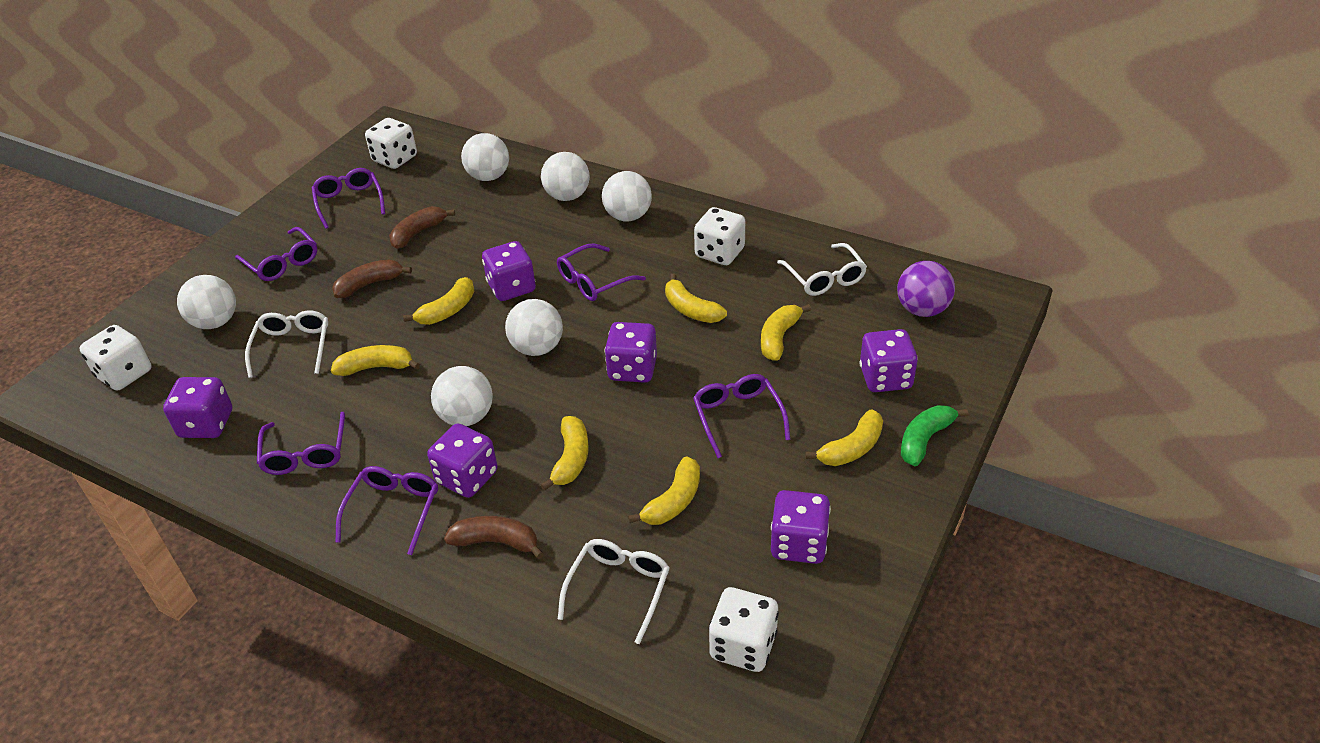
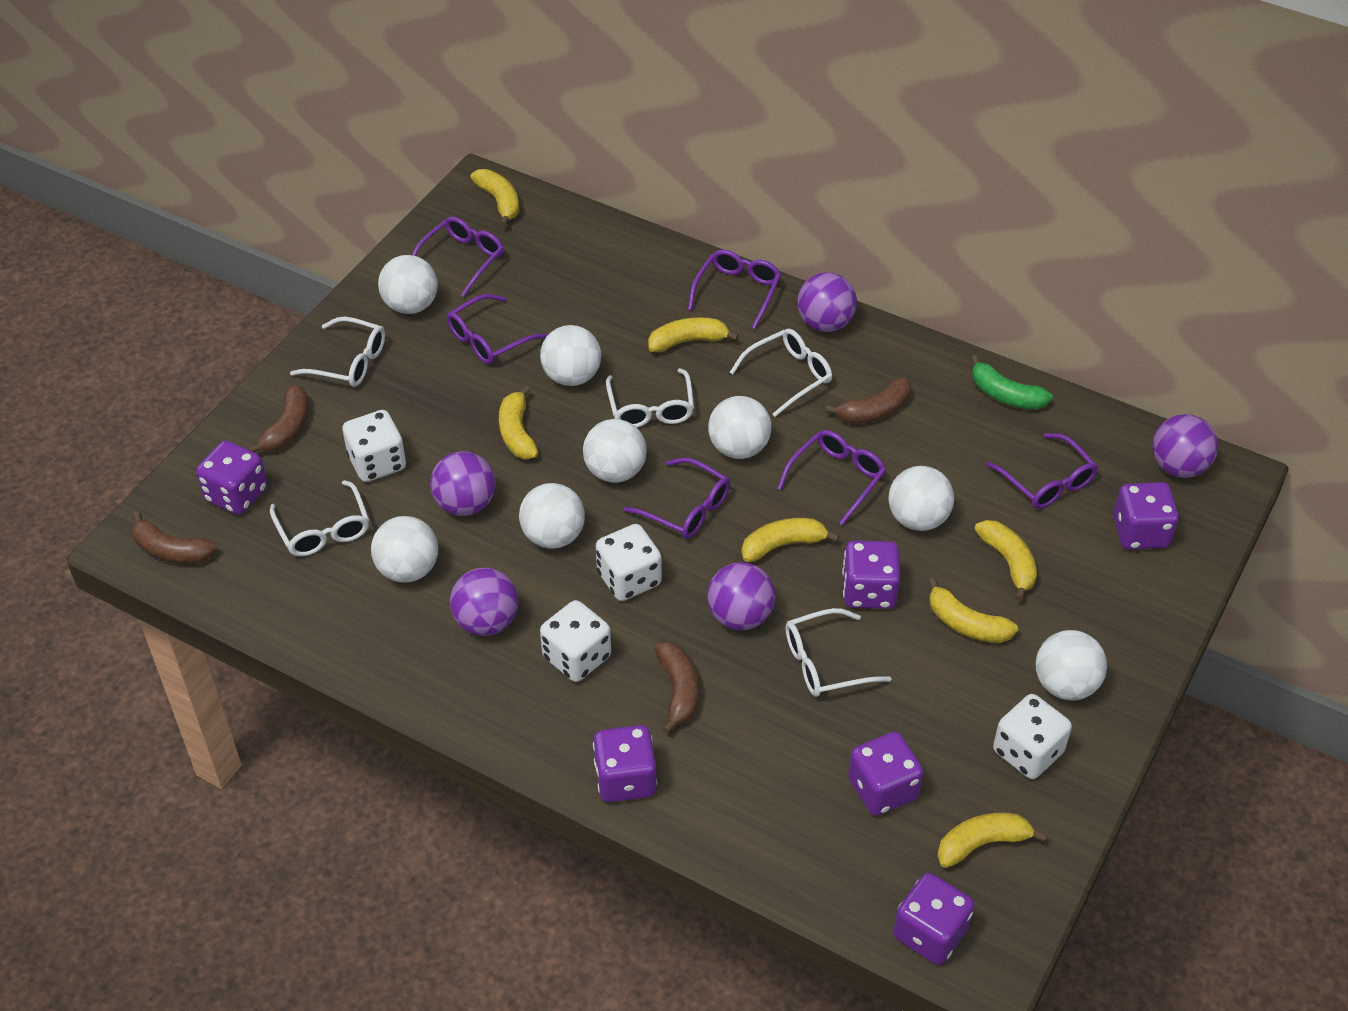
brown banana: [332,260,412,298] [389,206,455,249] [444,516,544,559] = 3 -> [132,511,217,564] [248,385,308,452] [655,642,698,734] [825,377,911,424] = 4
purple ball: [897,261,955,317] = 1 -> [430,451,495,516] [450,568,518,636] [707,562,775,631] [797,272,857,332] [1152,414,1218,478] = 5
white ball: [177,275,236,329] [431,366,493,426] [461,133,509,181] [505,299,563,356] [541,152,590,201] [602,171,652,221] = 6 -> [371,516,438,583] [378,255,438,314] [519,483,585,549] [540,325,601,386] [583,419,647,483] [708,396,771,459] [888,466,954,531] [1036,630,1107,701] = 8
white glasses: [245,310,328,378] [558,539,670,644] [777,243,867,296] = 3 -> [270,480,369,556] [290,317,385,387] [606,368,694,427] [730,329,832,417] [786,608,891,697] = 5

